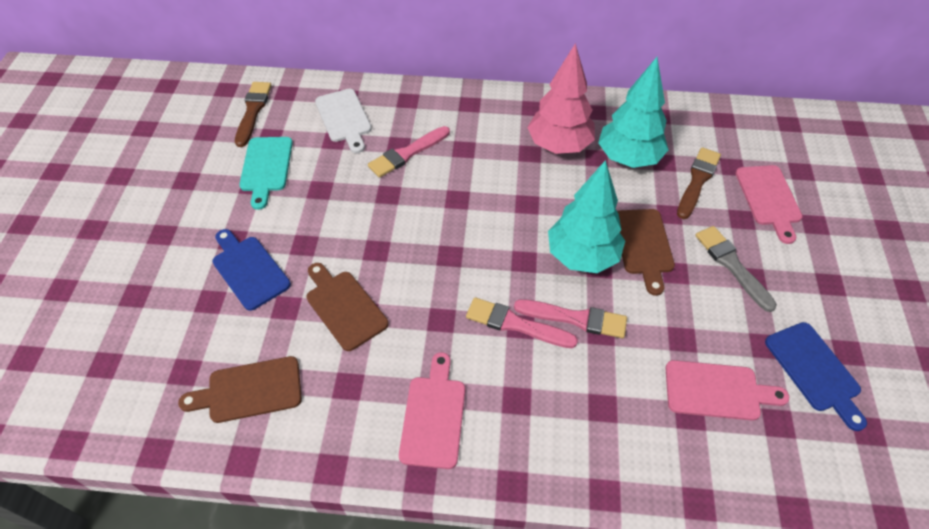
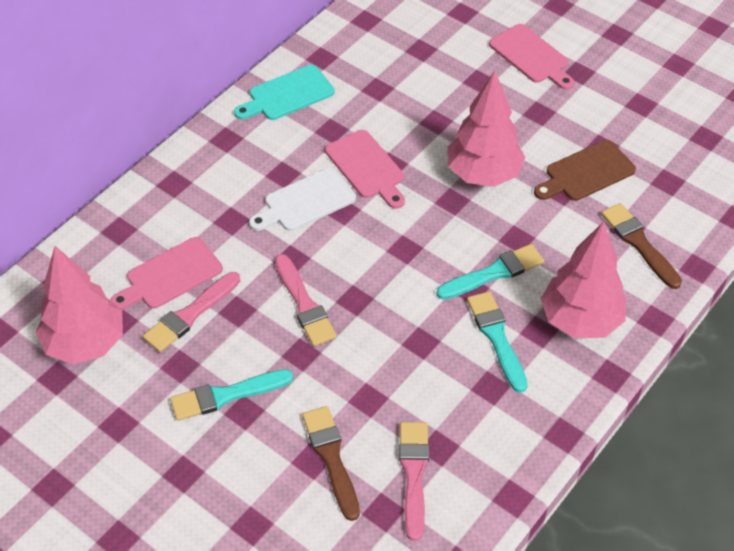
blue cutting board: [212,229,291,311] [765,322,867,431] = 2 -> none = 0
brown cutting board: [178,356,302,423] [306,263,389,351] [617,209,675,296] = 3 -> [534,140,636,201] = 1
grey brush: [695,226,777,312] = 1 -> none = 0
pink tree: [527,43,595,154] = 1 -> [36,246,123,364] [447,71,525,187] [541,221,626,338] = 3
turquoise brush: none = 0 -> [170,369,293,421] [436,244,544,300] [467,291,528,393] = 3
turquoise tree: [548,160,625,273] [598,57,669,168] = 2 -> none = 0

